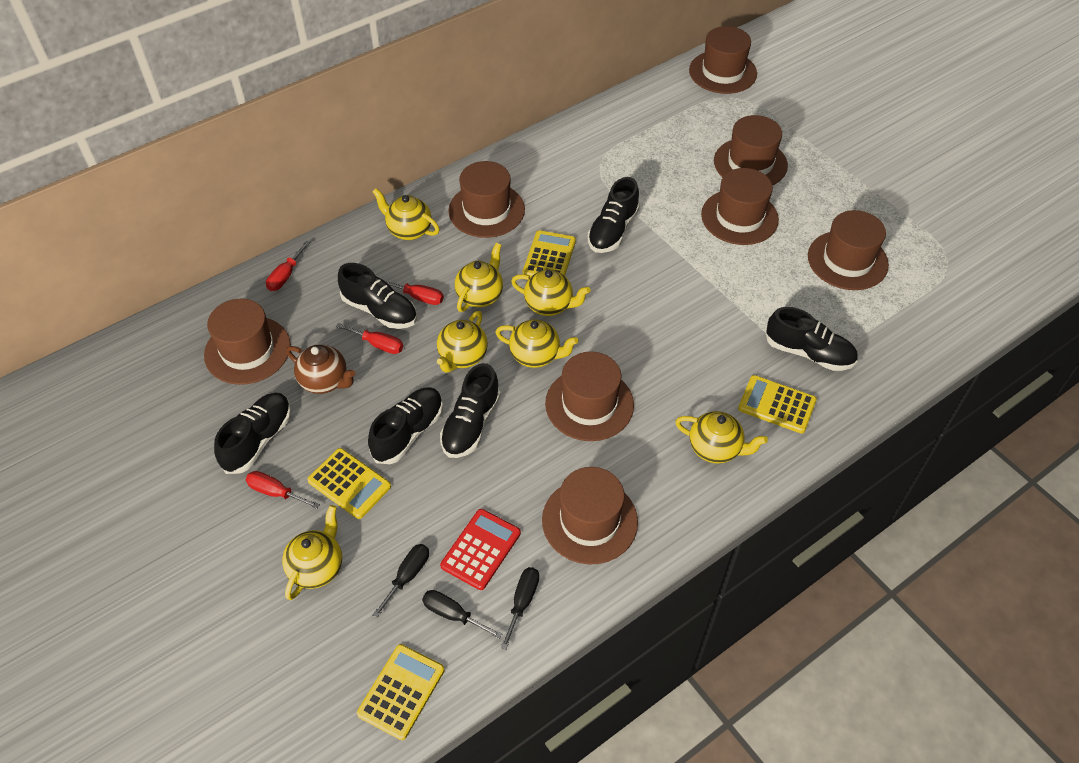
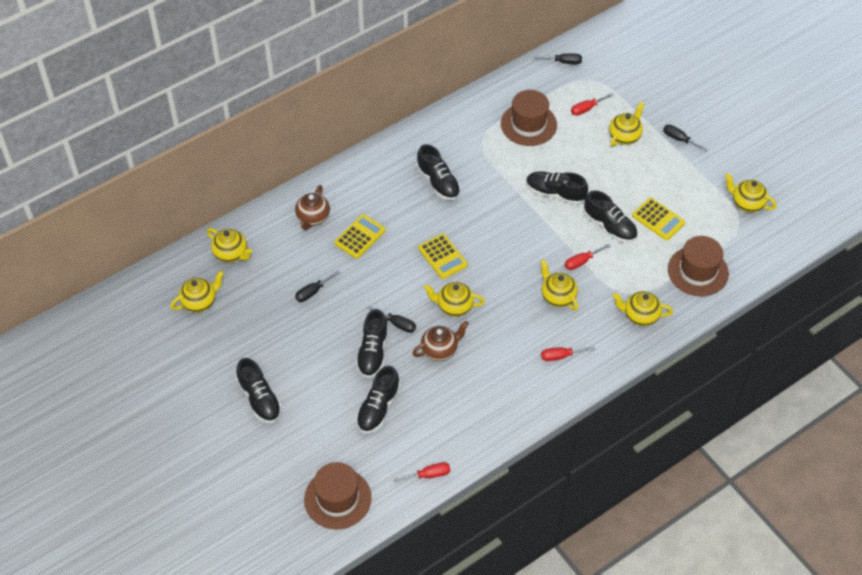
black screwdriver: [372,544,429,618] [422,590,502,639] [501,567,539,649] = 3 -> [295,270,340,302] [367,306,416,333] [535,53,582,64] [663,124,708,151] = 4
brown hat: [204,299,291,385] [448,161,525,238] [542,467,638,565] [545,352,634,441] [689,26,757,94] [701,168,779,245] [714,115,788,185] [808,210,889,290] = 8 -> [304,462,371,529] [501,90,557,146] [668,236,729,296] = 3
brown teapot: [286,345,356,394] = 1 -> [295,185,330,230] [412,321,469,361] = 2
red calculator: [440,509,521,590] = 1 -> none = 0
yellow calculator: [307,448,391,519] [357,644,445,740] [523,230,576,277] [738,375,817,434] = 4 -> [334,214,386,259] [418,234,468,279] [632,198,685,241] = 3

